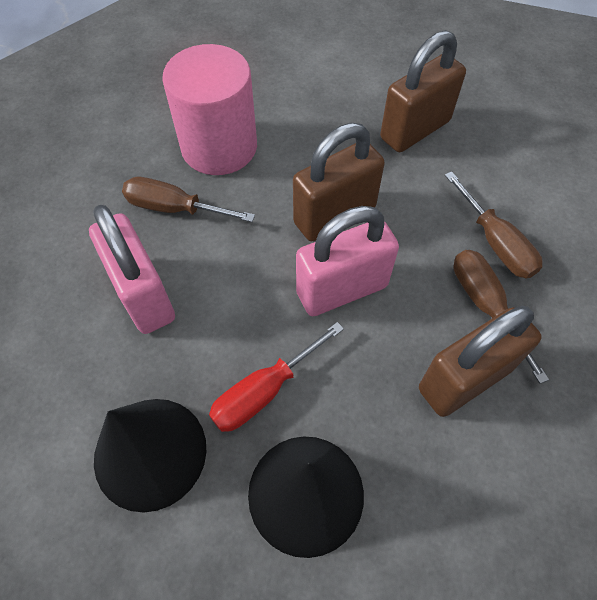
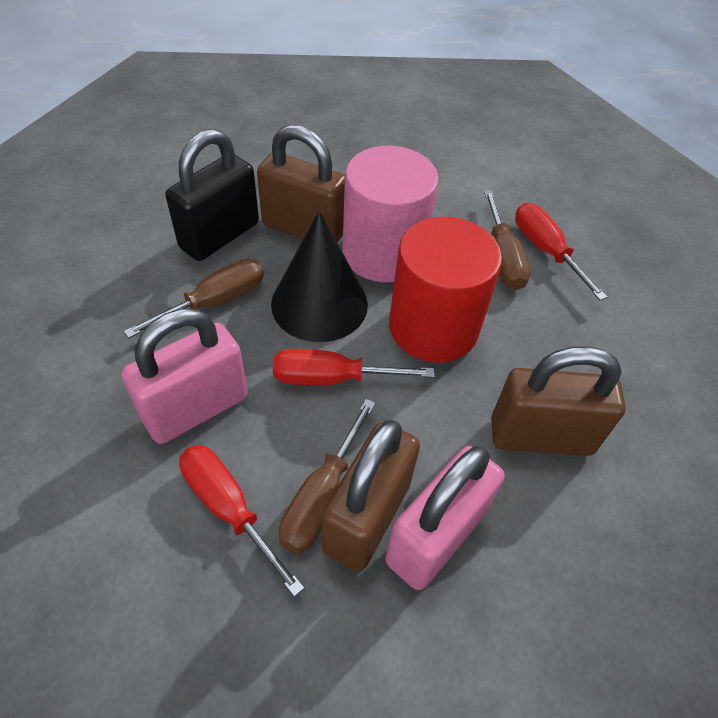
black cone: [94,399,206,512] [248,436,364,558] = 2 -> [271,211,368,342] = 1
black padlock: none = 0 -> [166,129,259,261] = 1
red cylinder: none = 0 -> [389,217,502,363] = 1
red screwdriver: [209,322,344,432] = 1 -> [179,445,305,597] [273,349,435,385] [515,203,607,300] = 3

